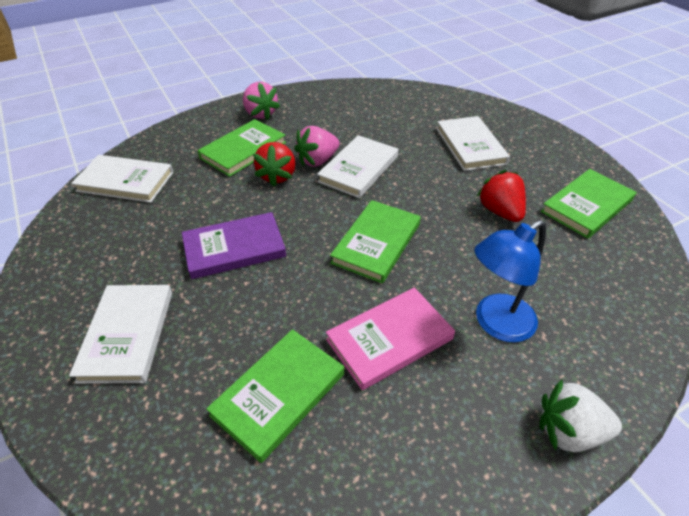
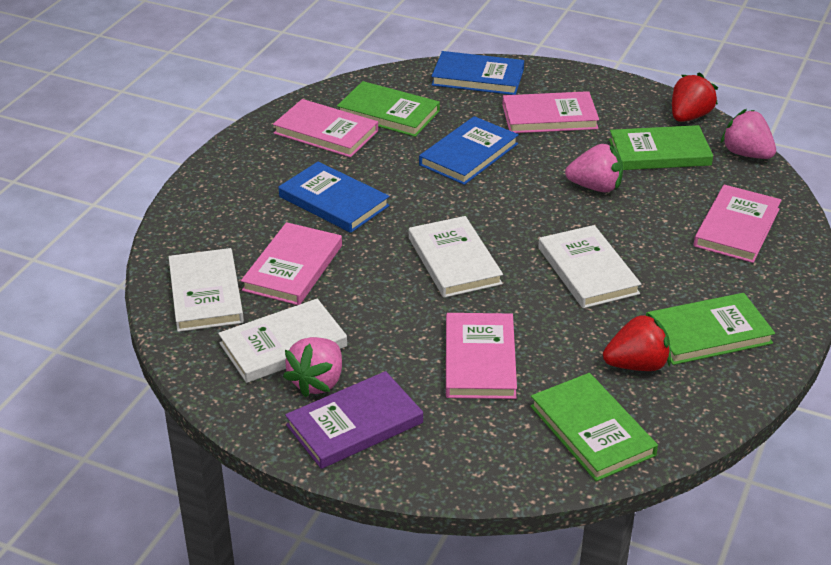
blue book: none = 0 -> [279,162,390,233] [419,116,519,185] [431,51,524,95] = 3
blue lamp: [474,220,546,342] = 1 -> none = 0
pink book: [326,287,455,390] = 1 -> [241,222,342,305] [273,99,378,158] [446,313,517,399] [502,91,599,133] [694,185,781,263] = 5
pink strawberry: [243,82,280,120] [294,126,340,167] = 2 -> [283,337,342,398] [565,144,623,193] [721,109,776,159] = 3
white strawberry: [539,379,622,452] = 1 -> none = 0

